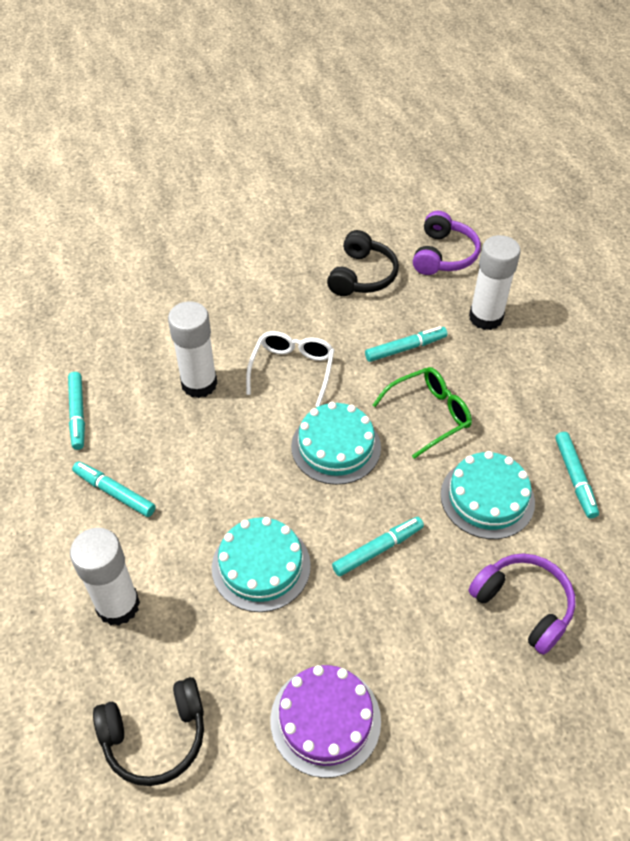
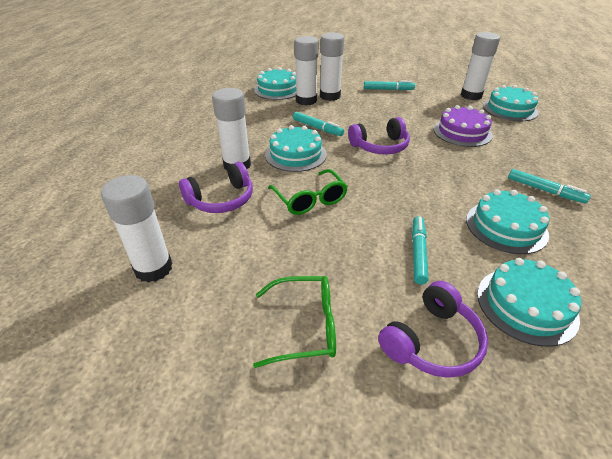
black headphones: [93,677,204,786] [327,230,399,296] = 2 -> none = 0
green glasses: [373,367,472,459] = 1 -> [253,276,336,368] [268,169,348,215] = 2
purple headphones: [413,211,481,275] [468,553,576,655] = 2 -> [179,162,253,213] [348,117,410,154] [378,281,488,378] = 3
turquoise cake: [212,517,311,612] [291,402,381,485] [441,451,535,539] = 3 -> [254,67,296,100] [265,125,327,172] [466,189,549,254] [477,258,581,347] [483,85,538,121] = 5
turquoise marker: [68,372,85,450] [72,461,156,517] [332,517,424,576] [365,326,447,362] [555,432,599,519] = 5 -> [293,112,344,136] [364,81,415,90] [412,216,428,284] [508,169,591,203] = 4
white glasses: [246,331,334,407] = 1 -> none = 0
white glue stick: [70,528,140,626] [168,301,218,398] [469,235,521,330] = 3 -> [101,175,173,283] [212,88,251,170] [294,36,318,105] [320,33,344,101] [461,32,500,100] = 5

